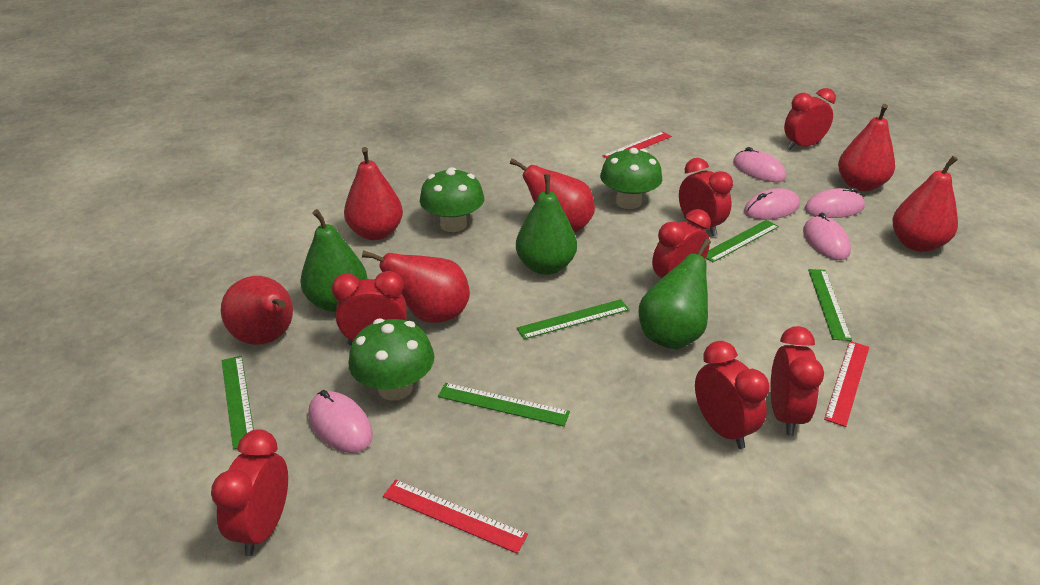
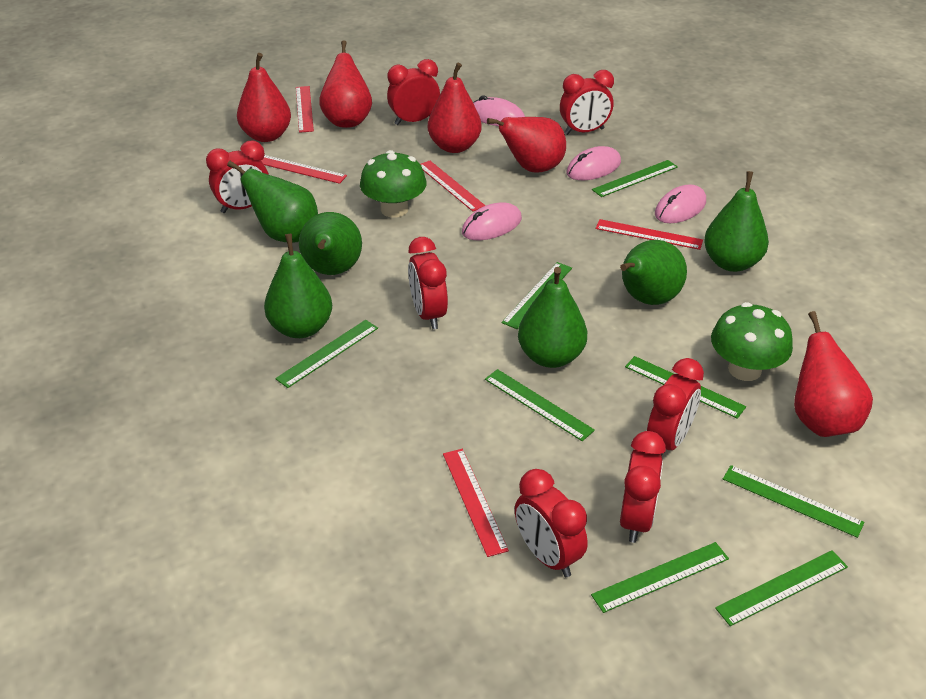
green mushroom: [348,318,434,401] [420,167,484,232] [600,148,662,209] = 3 -> [360,150,426,218] [711,302,793,381] = 2
green pear: [300,209,368,312] [516,174,577,275] [638,238,711,349] = 3 -> [227,161,318,243] [264,234,332,338] [299,212,362,275] [518,267,587,368] [620,240,687,305] [704,171,769,272] = 6
green ruler: [222,356,254,450] [438,383,570,427] [517,299,630,339] [706,220,779,262] [808,269,852,341] = 5 -> [275,320,378,388] [485,369,595,441] [501,262,572,329] [591,542,729,613] [592,160,678,197] [625,356,746,419] [715,550,848,626] [723,465,865,538] = 8
pink mouse: [308,390,373,453] [733,147,786,182] [744,188,800,220] [803,213,851,260] [804,188,865,218] = 5 -> [462,202,522,240] [473,96,525,126] [566,146,621,180] [655,184,706,223] = 4
red pear: [221,276,293,345] [344,147,403,240] [362,250,470,323] [510,158,595,233] [838,104,895,191] [892,156,958,252] = 6 -> [237,53,291,142] [320,40,372,128] [428,63,482,153] [487,117,566,173] [794,311,873,437] = 5
red ruler: [383,480,528,554] [603,132,672,158] [824,341,869,427] = 3 -> [261,155,347,184] [296,86,314,133] [420,161,486,211] [443,449,509,557] [596,219,703,250] = 5

